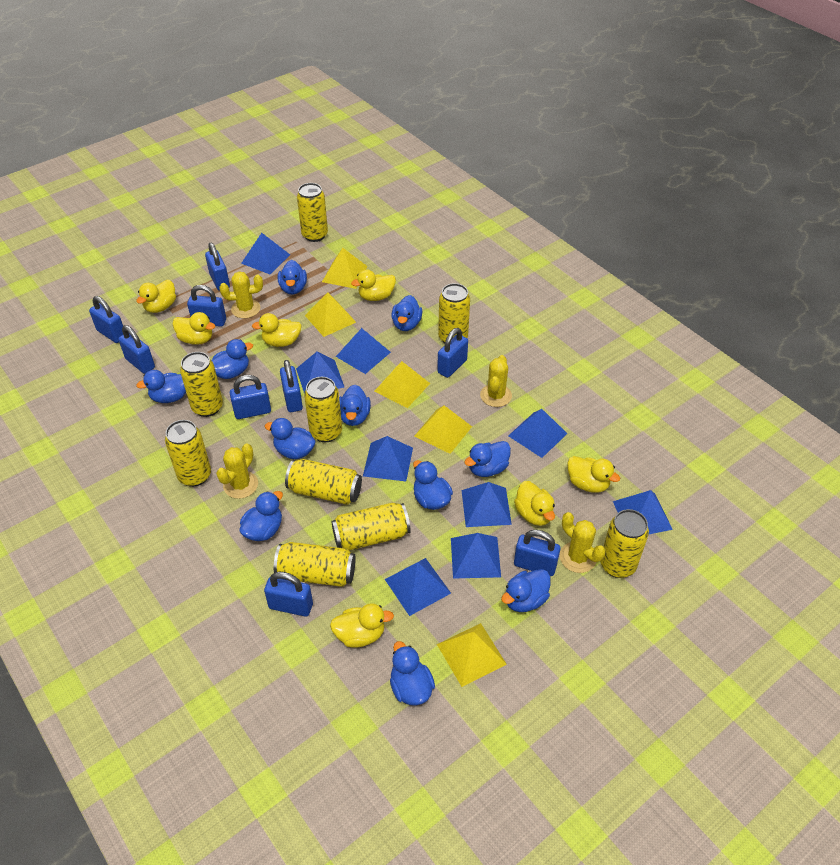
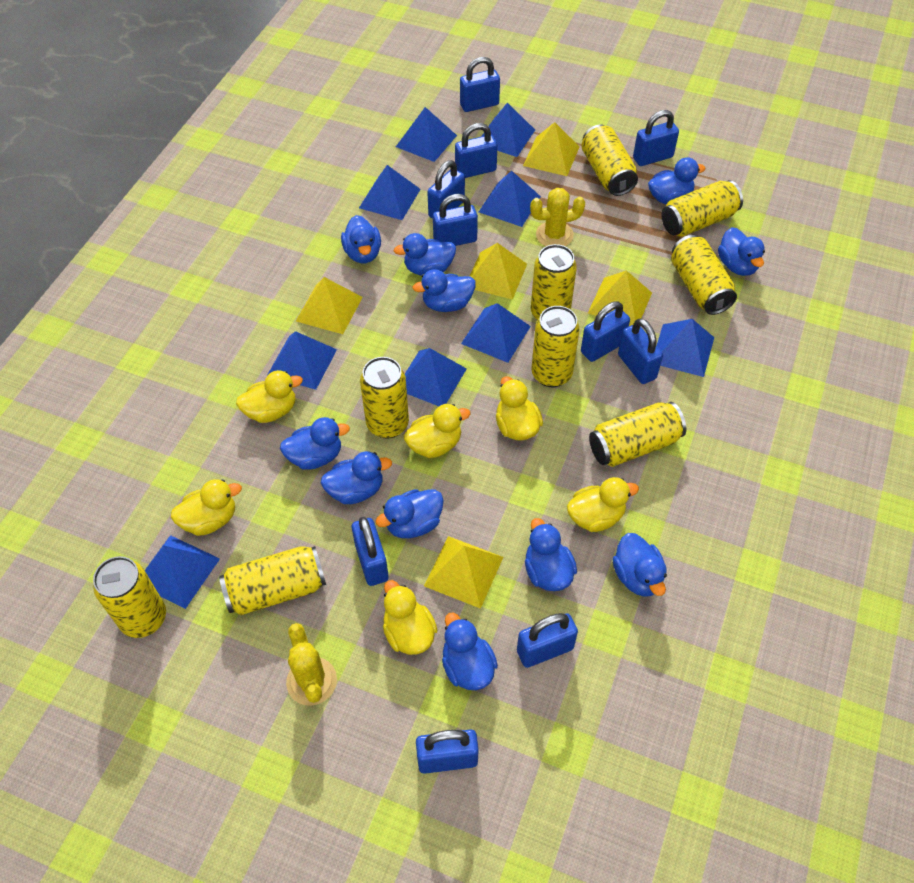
blue padlock: [89,296,123,343] [118,325,155,374] [187,285,226,327] [205,243,230,291] [230,375,271,419] [264,572,313,617] [280,360,303,412] [437,328,468,378] [514,530,561,576] = 9 -> [352,517,389,586] [416,729,479,774] [427,160,465,219] [433,194,478,246] [455,123,498,178] [460,57,500,112] [517,613,578,668] [581,302,630,362] [618,318,663,384] [633,110,679,166] = 10
yellow cactus: [216,444,258,499] [220,271,263,318] [480,355,512,407] [560,512,606,573] = 4 -> [286,623,337,706] [530,188,585,247] = 2
yellow duck: [136,280,176,313] [173,312,215,345] [252,313,302,347] [330,603,394,648] [351,269,396,301] [514,481,555,526] [567,456,620,493] = 7 -> [171,479,242,536] [236,370,303,423] [383,580,437,655] [404,404,470,458] [496,376,543,440] [567,477,639,532] = 6

